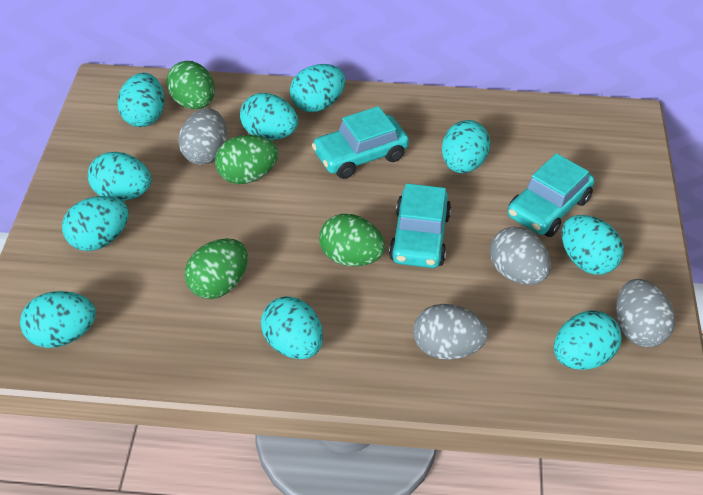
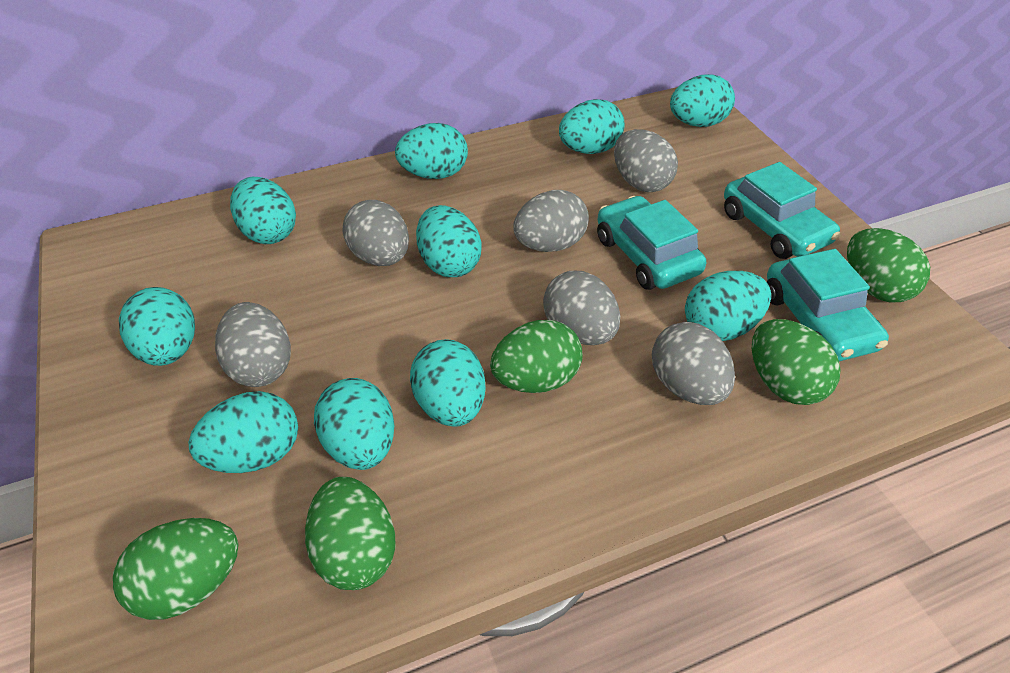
green egg: [166,61,215,109] [185,239,248,299] [215,135,278,184] [319,214,385,267] = 4 -> [113,518,238,620] [305,477,396,590] [490,320,583,393] [752,319,841,405] [847,228,930,302] = 5
grey egg: [178,108,227,165] [413,304,488,360] [490,227,551,285] [616,279,675,347] = 4 -> [215,302,291,387] [342,200,409,266] [513,190,589,252] [543,271,620,345] [614,129,678,192] [652,322,735,405] = 6

